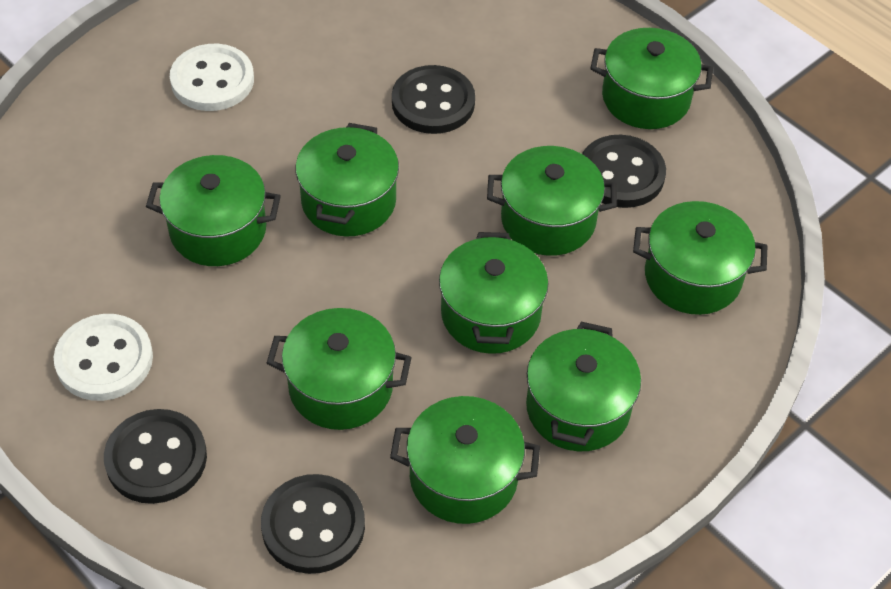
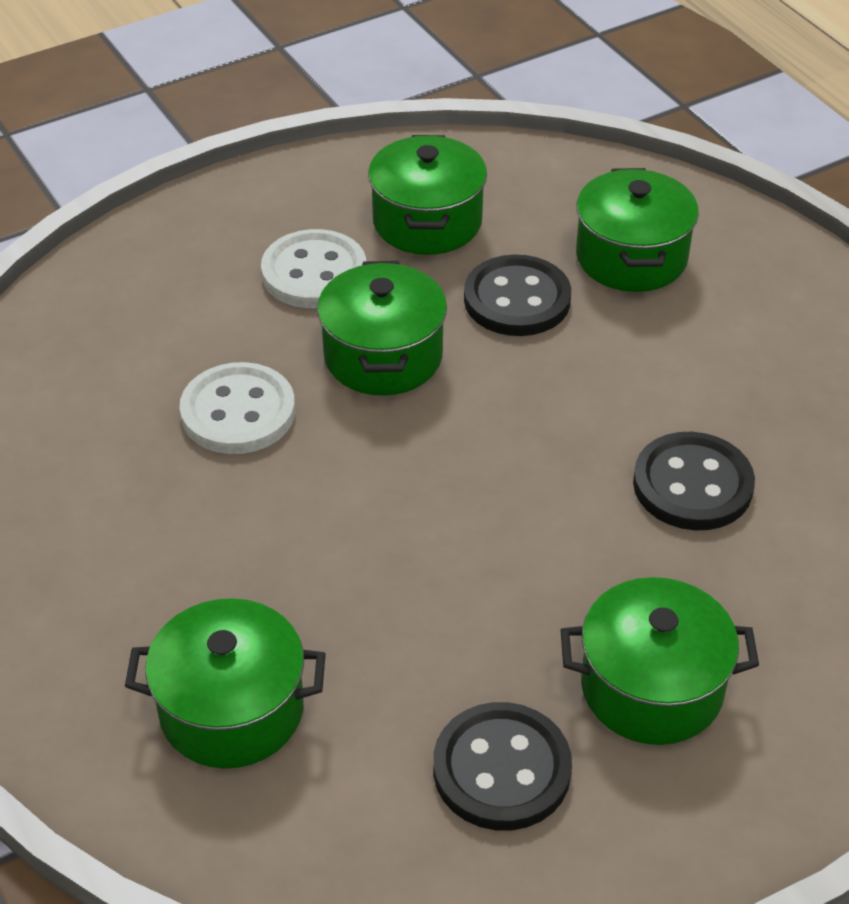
black button: [104,409,207,504] [261,474,365,574] [392,65,475,134] [582,135,666,208] = 4 -> [433,702,572,831] [464,255,571,336] [633,432,755,530] = 3
green pot: [146,155,281,266] [267,308,412,430] [295,123,399,237] [390,396,540,524] [439,232,548,354] [487,146,617,256] [526,322,641,451] [590,28,713,129] [633,201,767,315] = 9 -> [125,598,326,769] [317,261,447,396] [368,135,487,255] [561,577,759,745] [576,168,699,292] = 5

